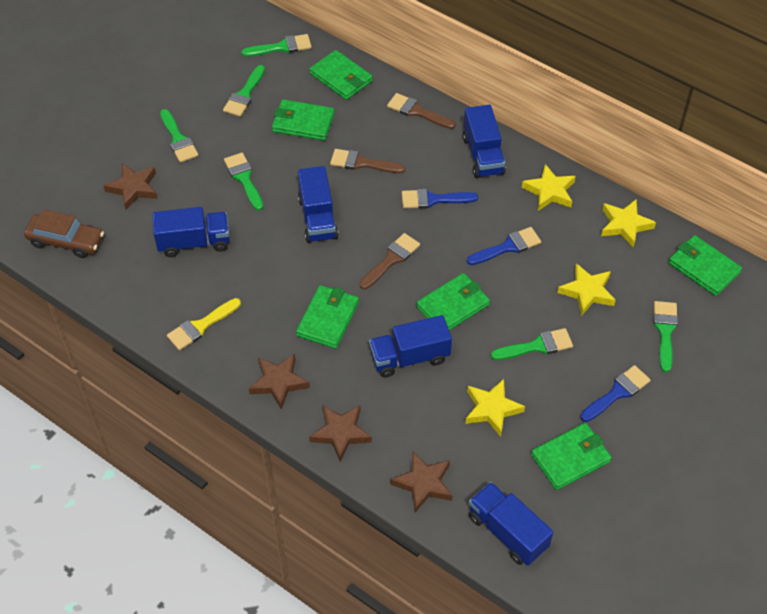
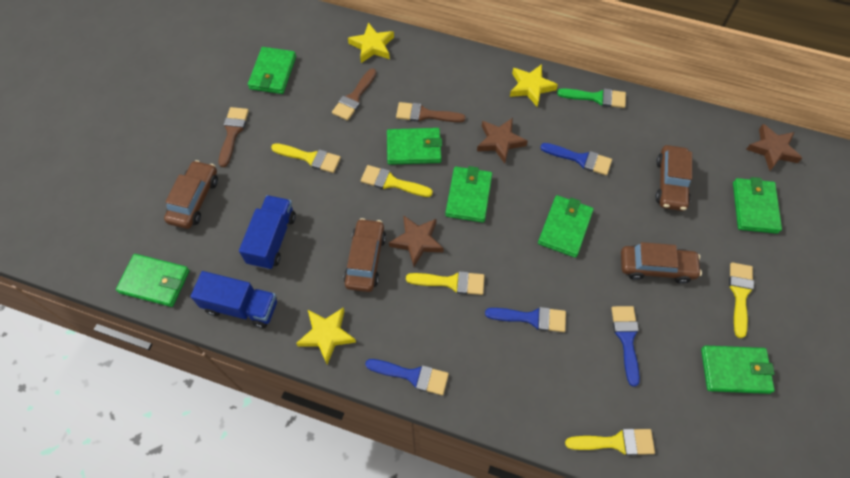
blue brush: [402,189,478,209] [467,227,541,265] [580,365,651,422] = 3 -> [365,359,449,395] [485,307,566,332] [540,143,612,175] [611,306,640,387] = 4
blue truck: [152,207,230,257] [298,166,338,243] [369,315,452,378] [463,105,506,178] [469,482,553,566] = 5 -> [190,271,277,328] [239,195,296,270] = 2
brown car: [24,209,104,258] = 1 -> [164,160,218,229] [344,218,386,292] [621,242,702,284] [655,145,692,211] = 4
brown star: [103,163,157,210] [249,354,310,410] [309,405,372,462] [391,451,452,513] = 4 -> [389,215,444,267] [477,118,528,163] [746,124,802,171] = 3
green brush: [160,109,199,163] [223,65,265,117] [224,153,263,211] [241,34,312,57] [491,328,573,360] [653,301,678,372] = 6 -> [557,88,626,108] = 1
green wallet: [272,99,334,141] [296,285,359,349] [310,50,373,100] [416,273,490,331] [531,423,612,490] [668,235,742,296] = 6 -> [116,254,190,307] [248,47,296,94] [387,128,442,165] [445,166,492,223] [538,195,594,258] [701,346,775,394] [733,177,782,234] = 7
yellow brush: [167,298,241,351] = 1 -> [271,143,341,173] [361,165,433,197] [406,271,485,295] [565,428,655,455] [729,262,754,338] = 5
yellow star: [465,379,525,436] [522,164,576,211] [557,263,616,316] [601,199,656,248] = 4 -> [296,307,356,364] [348,22,394,63] [510,64,558,107] = 3

